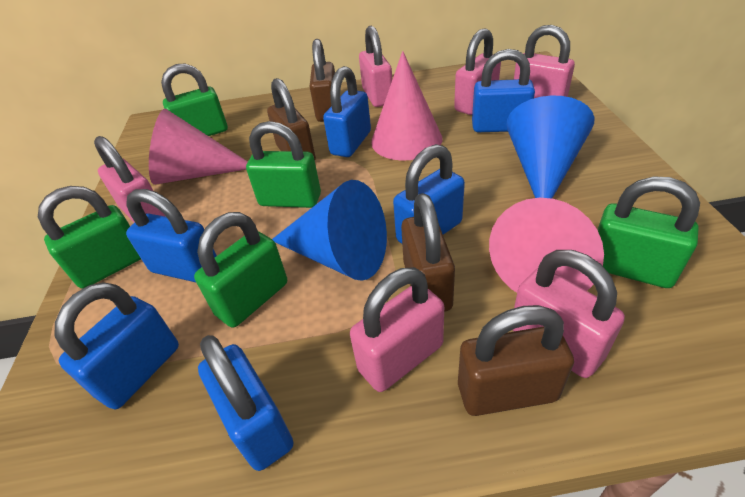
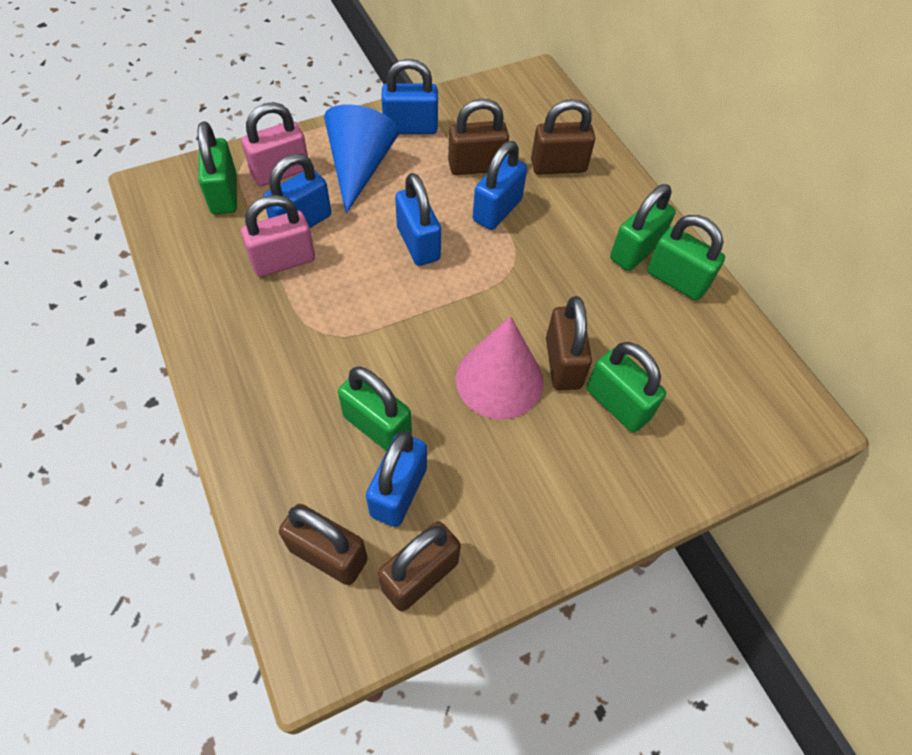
blue cone: [272,180,387,281] [506,95,594,198] = 2 -> [324,105,399,214] = 1
blue padlock: [54,282,179,409] [126,189,217,282] [198,335,293,471] [323,66,371,157] [393,144,465,244] [472,49,535,132] = 6 -> [263,154,331,228] [366,431,427,527] [381,59,438,134] [395,173,441,266] [473,141,527,230] = 5
brown padlock: [267,78,316,160] [310,39,335,122] [401,193,455,312] [458,305,574,416] = 4 -> [279,504,368,585] [378,521,461,611] [448,99,509,175] [531,99,595,175] [546,296,592,390] = 5
pink cone: [149,109,248,185] [371,51,442,161] [489,198,604,292] = 3 -> [456,316,544,419] = 1
pink padlock: [94,136,166,222] [350,267,444,392] [359,26,392,107] [454,28,501,115] [513,250,625,378] [514,25,575,98] = 6 -> [241,195,315,277] [242,102,308,186] = 2

